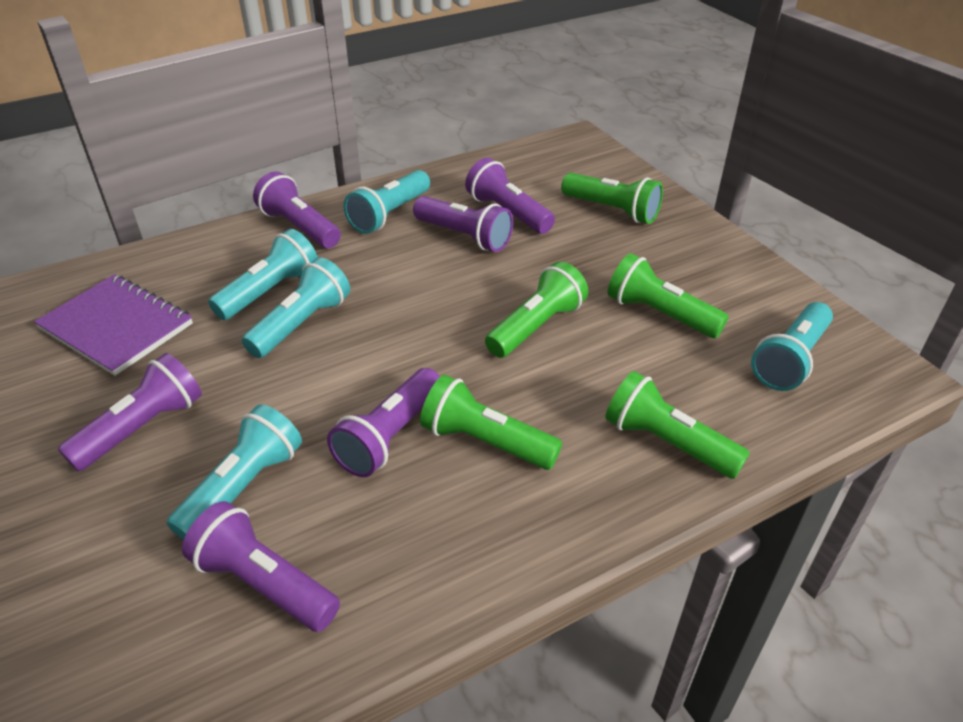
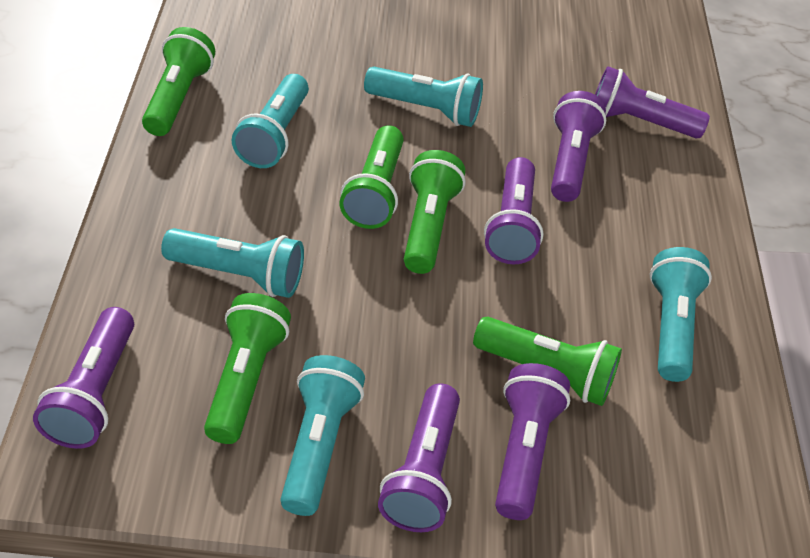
purple notebook: [34,274,193,376] = 1 -> none = 0

